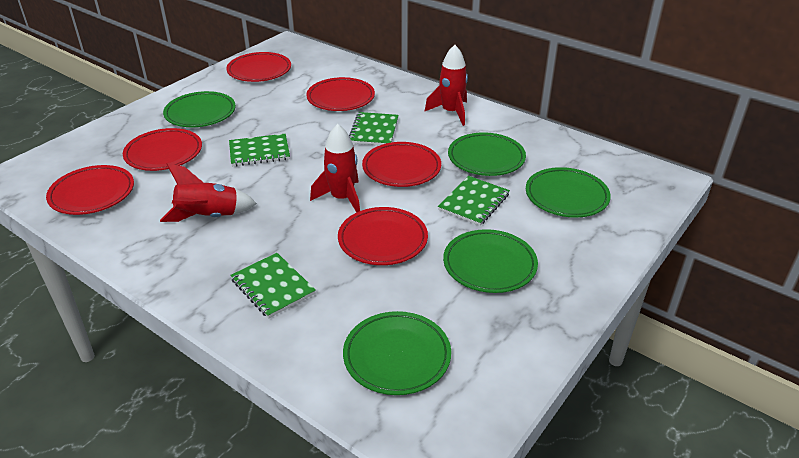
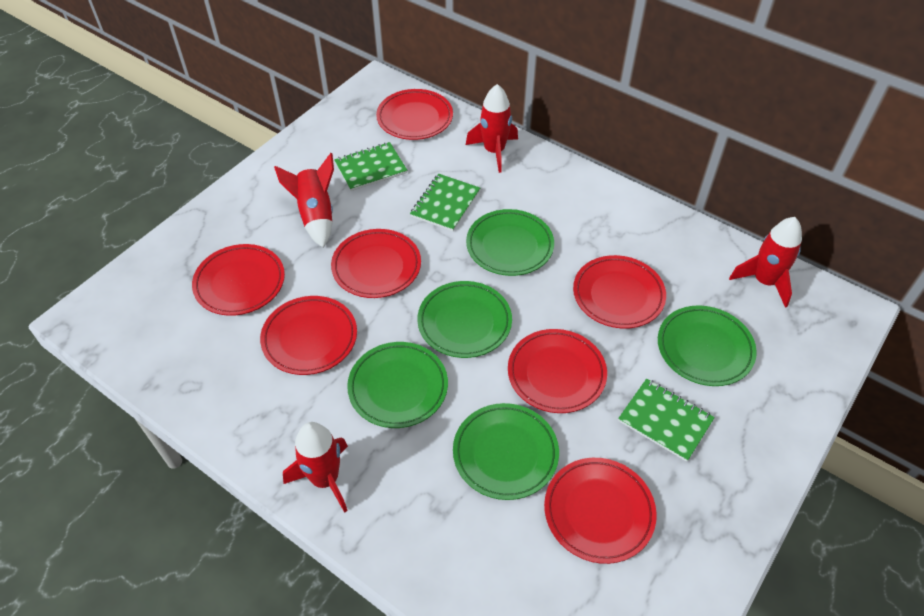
green notebook: [229,134,290,166] [230,253,316,318] [349,112,399,146] [438,176,510,226] = 4 -> [334,142,407,191] [410,174,480,231] [618,379,715,462] = 3
red plate: [46,165,134,215] [123,128,202,171] [226,52,291,82] [306,77,375,111] [338,207,428,265] [362,142,441,187] = 6 -> [192,244,285,316] [260,296,357,375] [331,229,421,298] [376,89,453,140] [508,329,607,413] [544,458,657,564] [573,255,666,329] = 7
red rocket: [160,163,257,222] [310,124,360,213] [424,45,468,126] = 3 -> [274,153,334,248] [283,422,348,513] [466,84,518,173] [729,217,802,308] = 4

